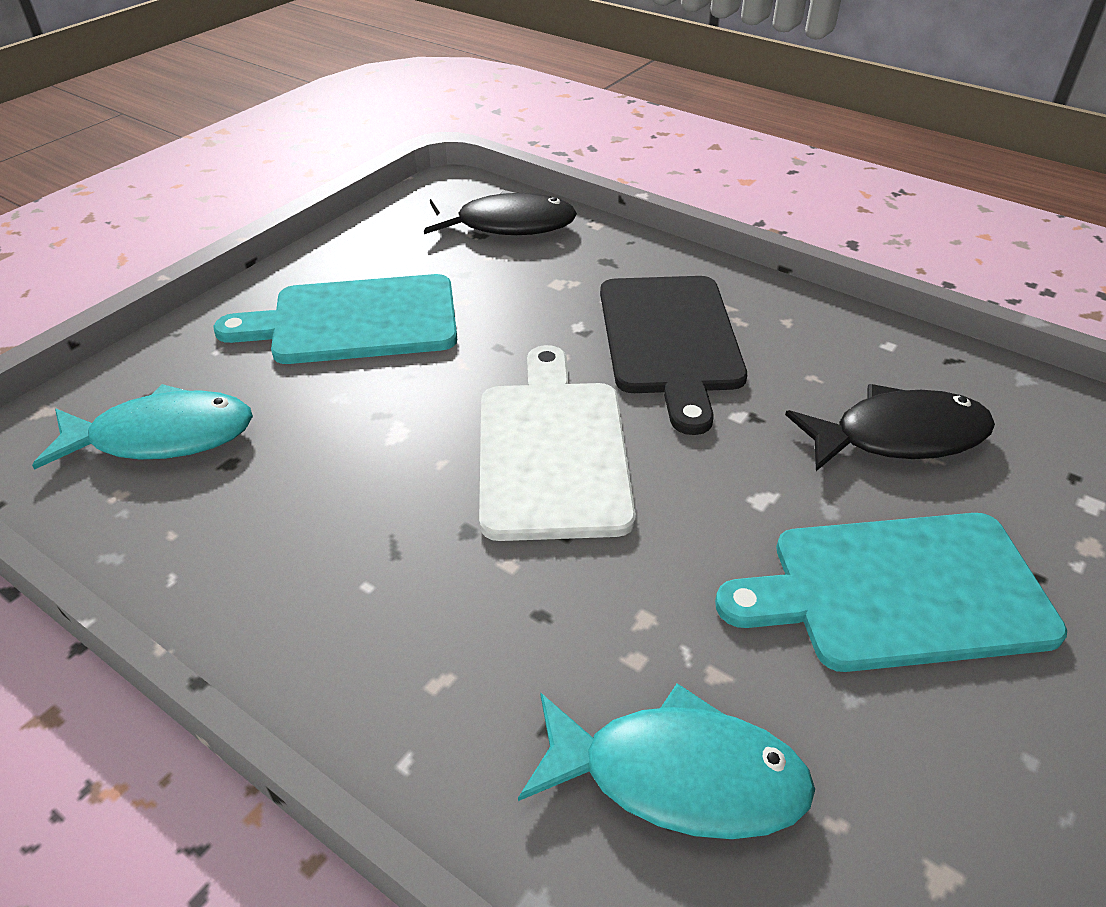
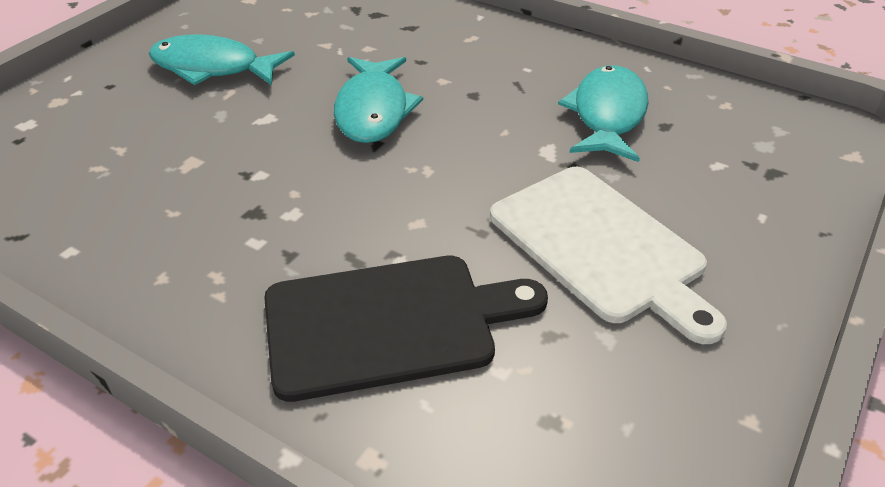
black fish: [424,190,577,235] [785,384,995,471] = 2 -> none = 0
turquoise cutting board: [213,274,457,364] [715,513,1067,672] = 2 -> none = 0
turquoise fish: [32,384,253,470] [518,683,815,839] = 2 -> [149,34,295,85] [334,57,423,143] [558,66,648,162] = 3

